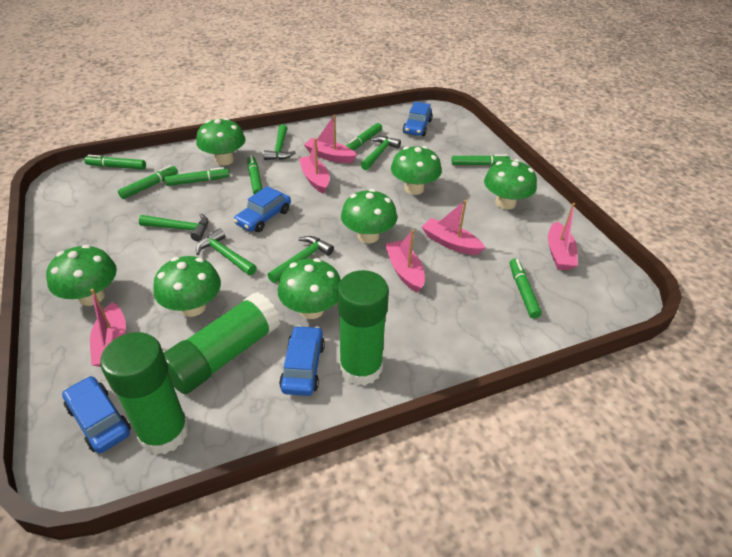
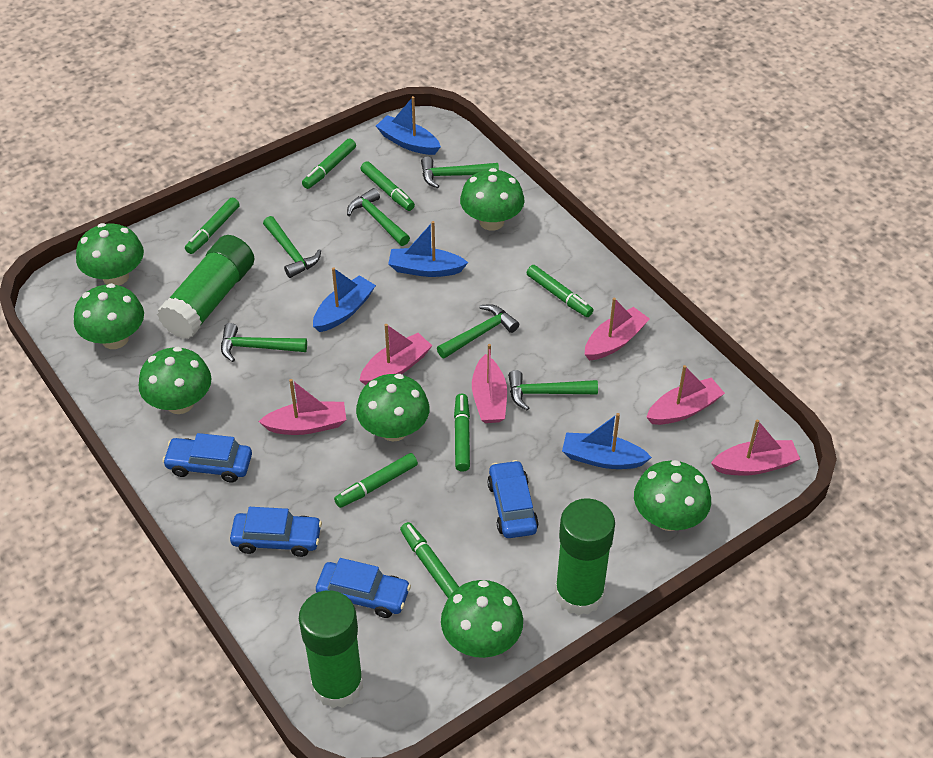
blue boat: none = 0 -> [313,267,376,332] [376,96,441,155] [388,221,468,277] [562,413,652,469] = 4
green hammer: [139,213,208,241] [196,228,257,276] [263,124,295,160] [268,236,334,283] [361,136,401,170] = 5 -> [221,323,307,362] [263,216,321,278] [347,188,410,246] [421,157,499,188] [437,304,519,359] [508,370,598,411] = 6

